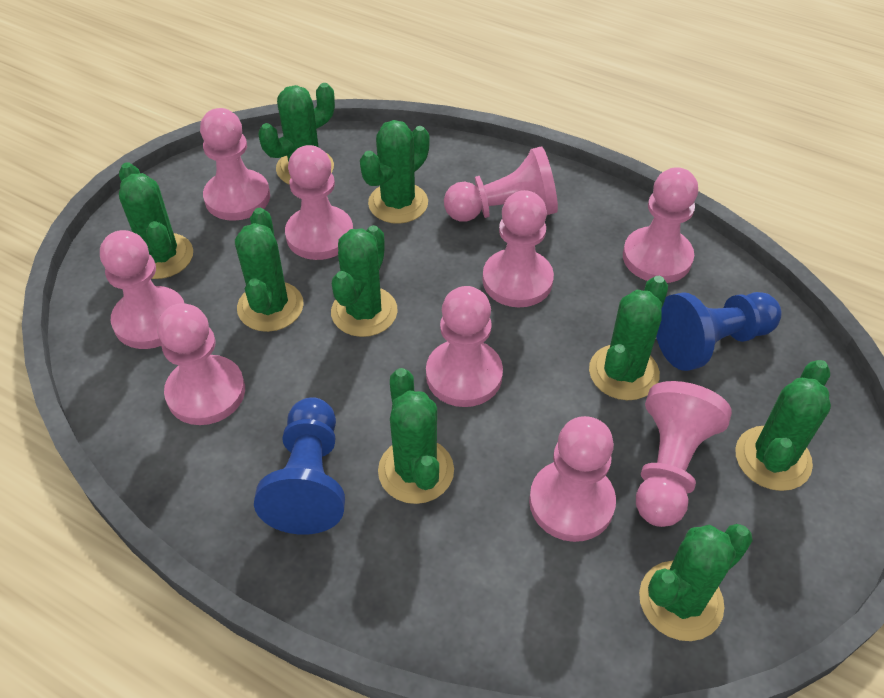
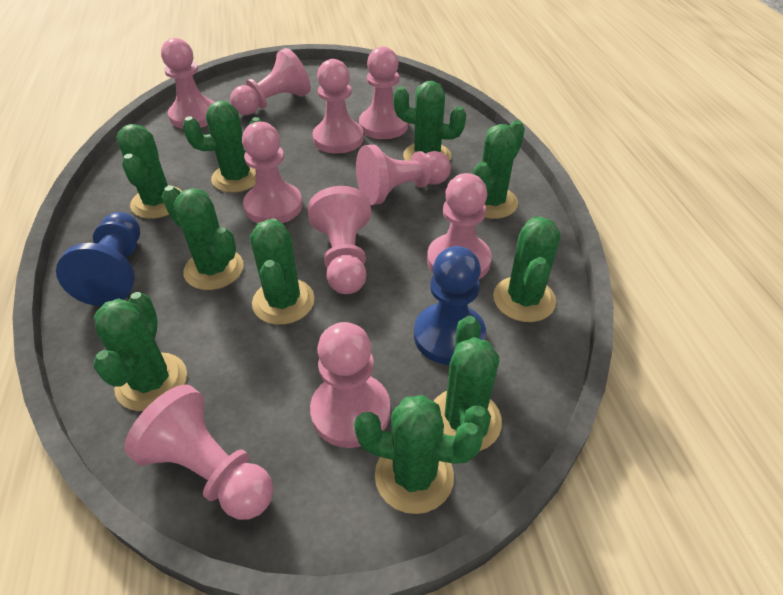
green cactus: [119,162,193,279] [235,208,304,332] [258,83,335,185] [331,225,398,337] [360,120,430,224] [378,368,454,504] [589,276,668,400] [639,524,753,641] [735,360,831,491] = 9 -> [94,292,187,411] [116,124,182,219] [162,186,244,290] [183,101,263,193] [250,218,315,325] [354,395,483,514] [393,81,466,161] [433,316,502,451] [473,120,525,219] [493,216,561,322] = 10

